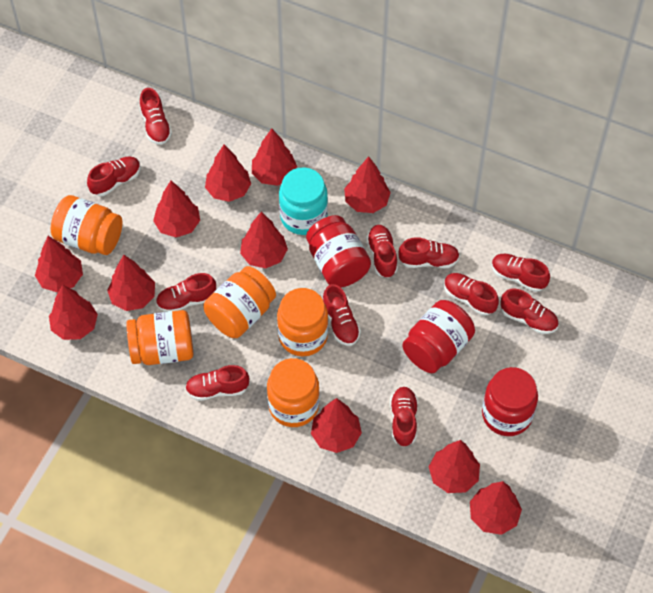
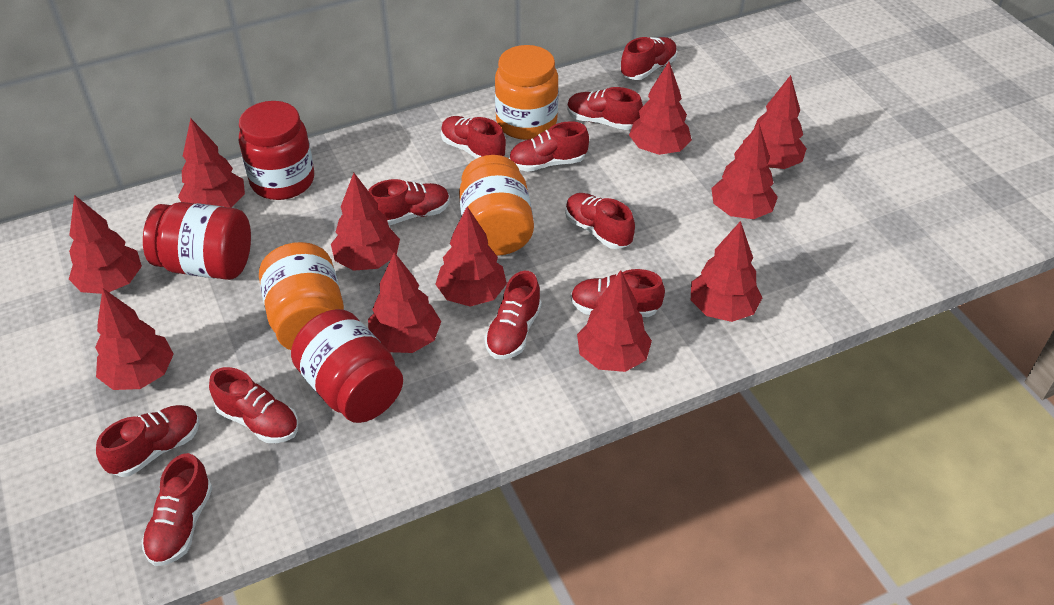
orange jar: [51,195,122,255] [126,310,193,365] [203,266,276,338] [267,358,320,427] [277,288,328,356] = 5 -> [259,242,344,350] [459,155,534,256] [495,45,558,140] = 3
turquoise jar: [279,167,328,235] = 1 -> none = 0

